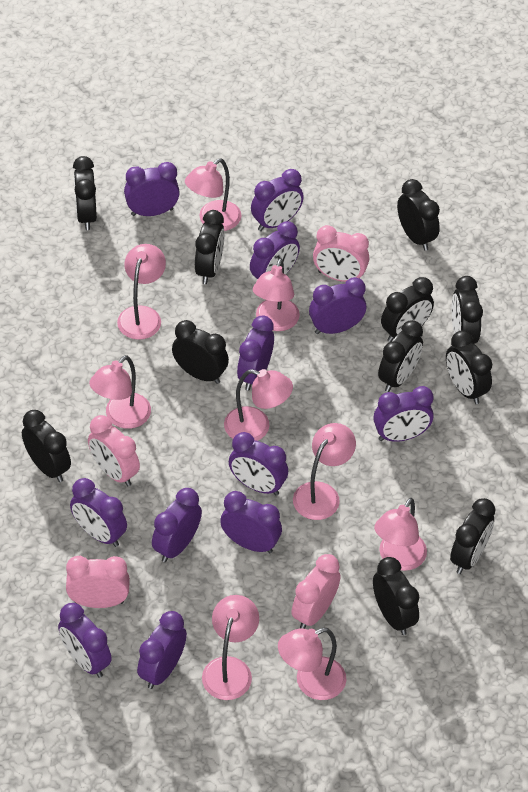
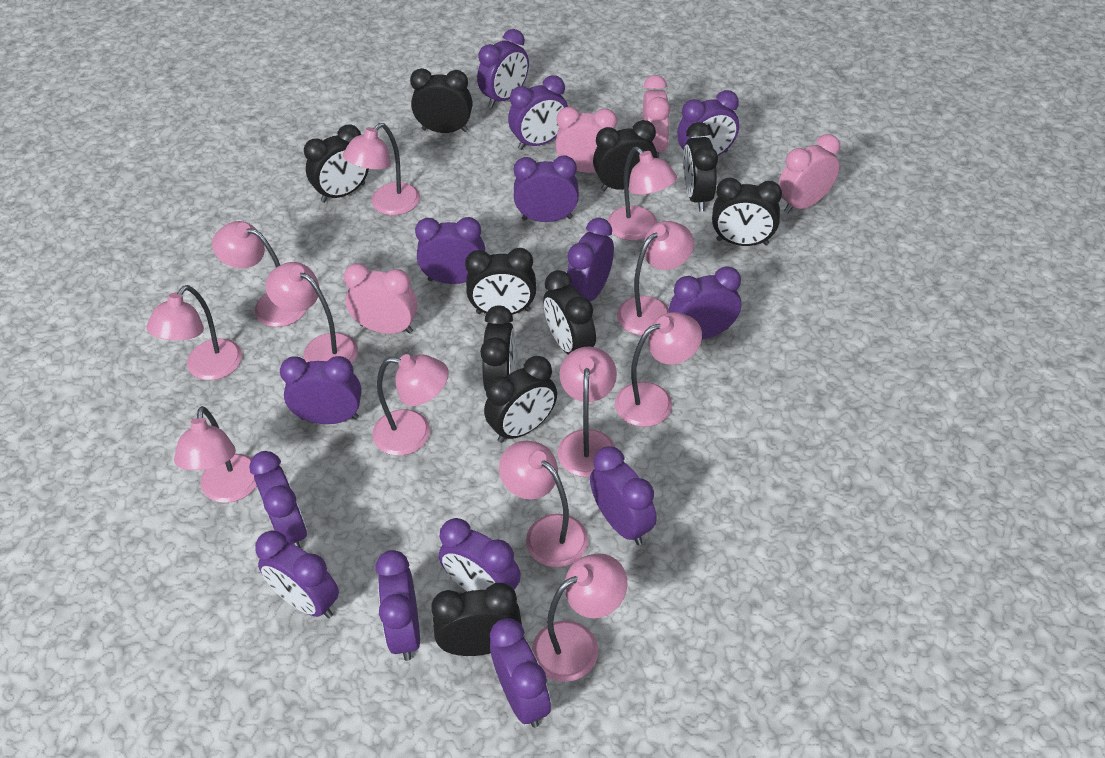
black clock: [22,410,71,482] [73,156,97,230] [172,320,229,384] [195,210,225,284] [373,557,419,635] [378,320,423,392] [381,277,434,342] [397,179,440,251] [446,331,492,404] [450,498,495,574] [452,276,483,344] = 11 -> [304,124,369,203] [410,68,473,133] [431,583,522,656] [465,248,536,315] [480,306,516,391] [484,356,557,443] [543,270,596,354] [593,120,657,191] [683,122,718,212] [712,178,782,246] = 10
pink lamp: [89,355,151,429] [117,244,166,340] [185,158,242,231] [202,595,259,700] [224,369,293,441] [253,258,300,331] [278,628,346,700] [293,423,356,520] [374,498,427,571] = 9 -> [146,285,242,380] [174,406,257,503] [212,221,307,327] [266,262,358,364] [343,123,420,215] [372,354,449,456] [499,441,588,567] [532,553,627,682] [557,347,617,477] [607,147,677,241] [615,312,702,427] [617,221,694,335] = 12
purple clock: [58,603,112,678] [70,478,127,547] [124,162,180,216] [137,611,187,689] [152,488,202,562] [220,491,282,553] [229,432,288,496] [237,315,274,391] [250,221,300,279] [251,169,304,231] [309,277,366,334] [373,386,434,442] = 12 -> [249,451,307,548] [255,530,339,618] [280,356,361,424] [375,550,420,661] [415,217,485,284] [439,518,521,592] [477,29,529,108] [490,618,551,728] [508,75,568,150] [514,155,579,222] [567,218,614,301] [590,446,657,545] [669,266,741,339] [677,90,739,156] = 14

